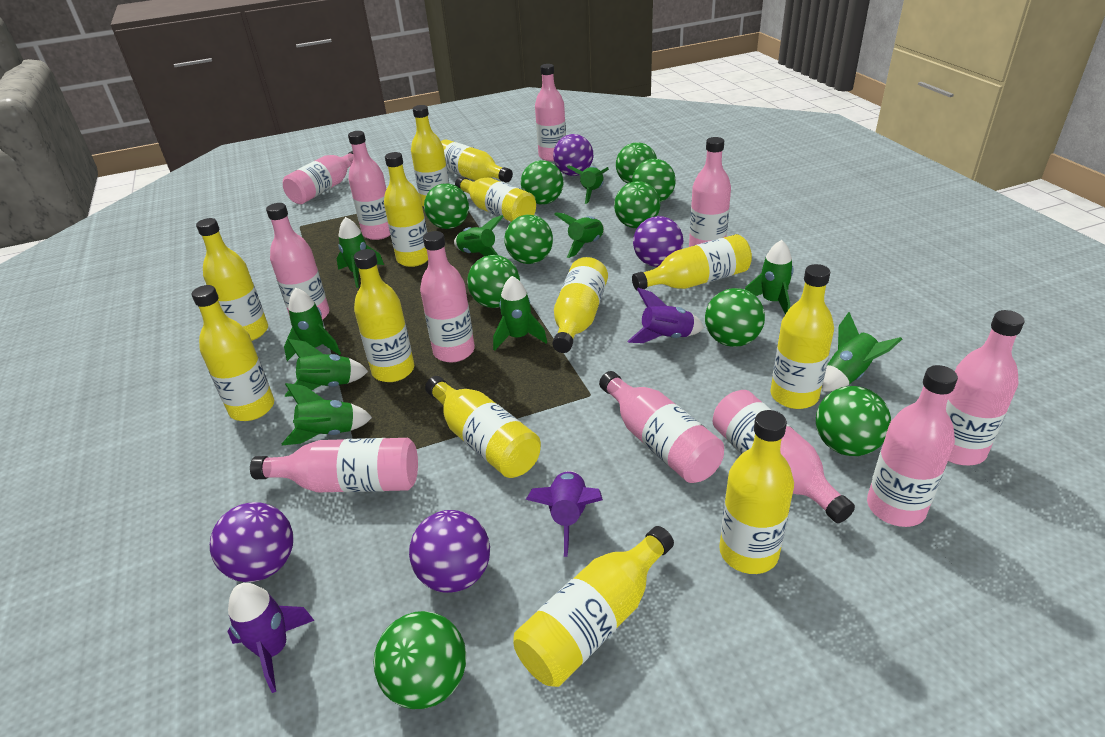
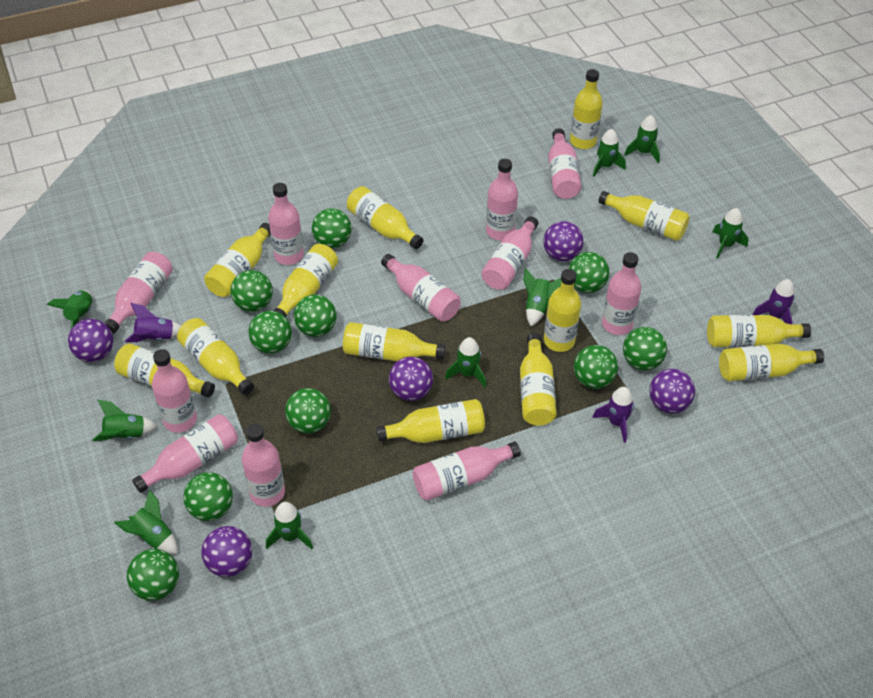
green rocket: [282,383,372,445] [284,288,341,361] [285,339,368,397] [336,217,384,288] [454,215,504,256] [493,276,547,351] [554,212,604,258] [567,165,609,204] [745,240,794,314] [822,312,902,392] = 10 -> [47,290,92,329] [92,400,158,441] [114,490,178,554] [266,502,313,549] [445,337,486,388] [523,268,561,326] [593,129,626,177] [624,115,660,163] [713,208,748,259] = 9
purple ball: [210,502,293,582] [409,510,490,593] [553,134,593,176] [633,216,683,267] = 4 -> [68,319,113,362] [201,526,252,577] [389,356,433,401] [543,221,584,261] [649,369,695,414] = 5

